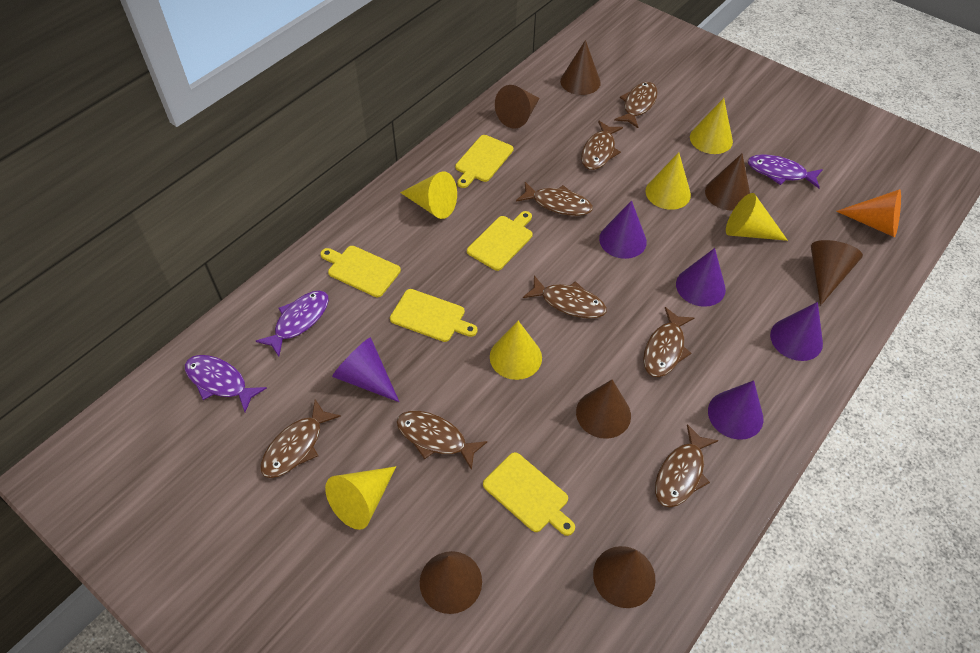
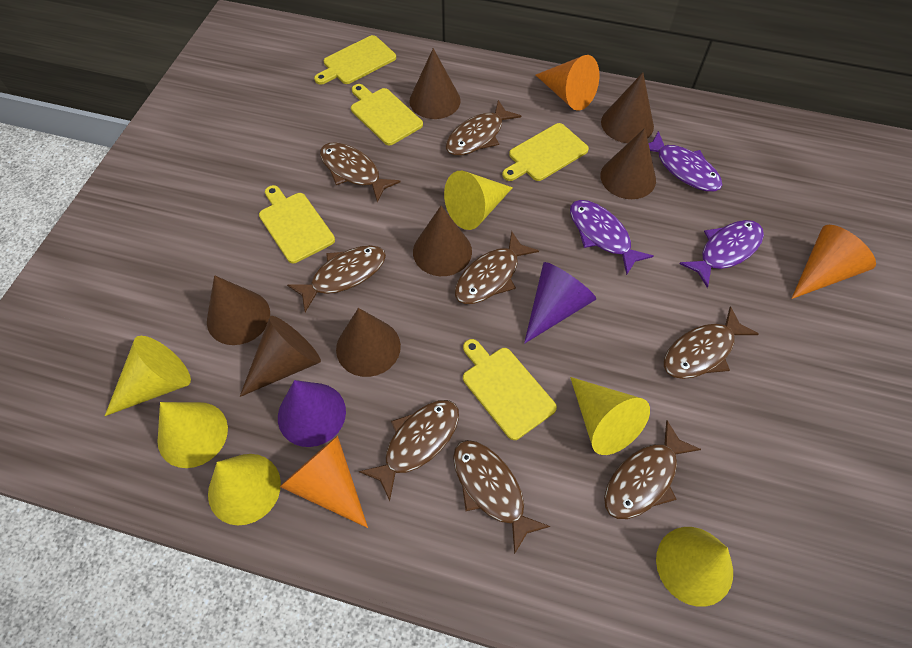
orange cone: [836,189,901,237] = 1 -> [280,436,368,528] [536,55,599,111] [791,225,876,299] = 3
purple cone: [332,337,399,402] [599,200,647,259] [676,248,726,307] [708,380,763,440] [770,302,823,361] = 5 -> [278,380,346,447] [524,262,596,344] = 2

